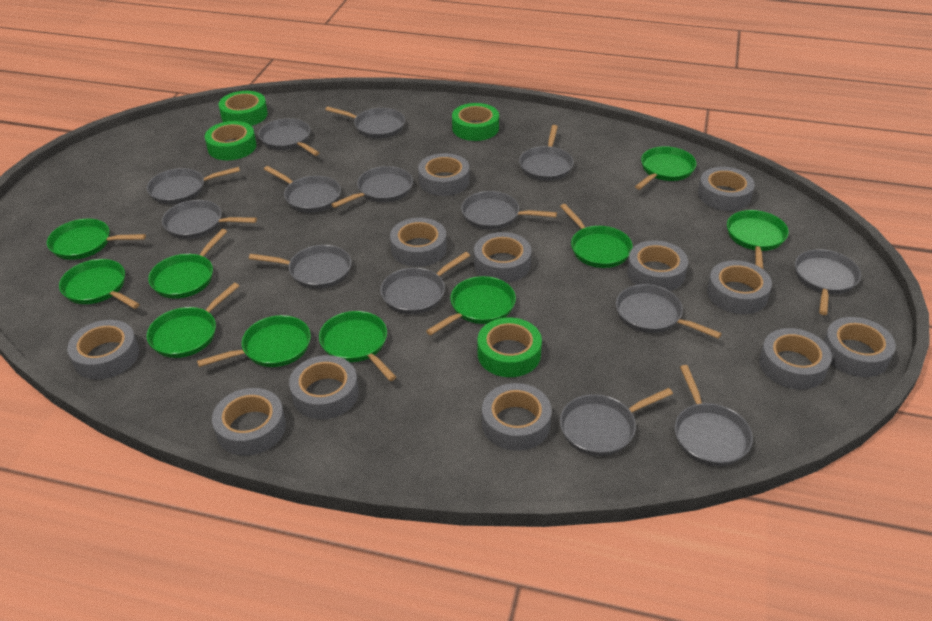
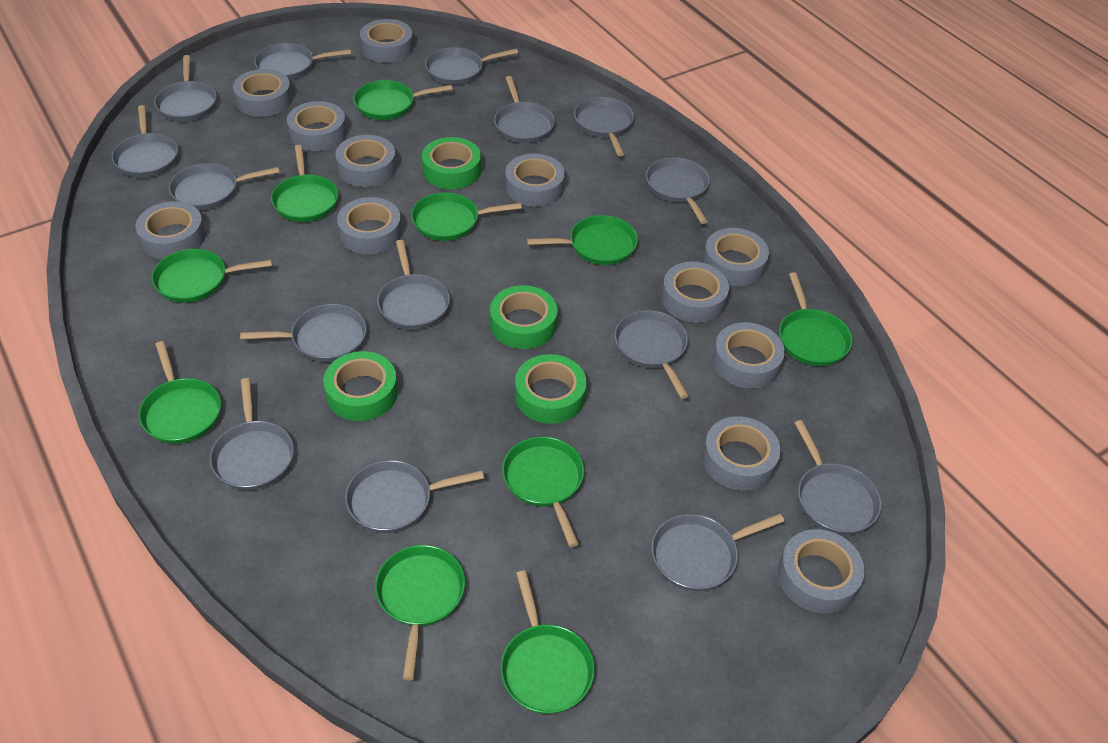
grey pan: [147,167,240,204] [162,200,257,239] [249,245,351,289] [258,118,319,156] [264,166,341,213] [325,107,405,139] [331,166,413,208] [380,252,470,314] [461,191,557,230] [519,125,574,181] [560,388,673,456] [616,284,722,338] [674,365,753,466] [795,249,861,315] = 14 -> [112,105,178,178] [154,55,217,122] [169,163,280,210] [210,378,294,490] [240,304,367,362] [254,43,351,80] [345,460,484,533] [377,240,450,330] [425,47,518,85] [494,76,555,143] [574,97,634,156] [615,310,689,399] [646,157,710,224] [652,513,784,591] [795,420,882,535] = 15

